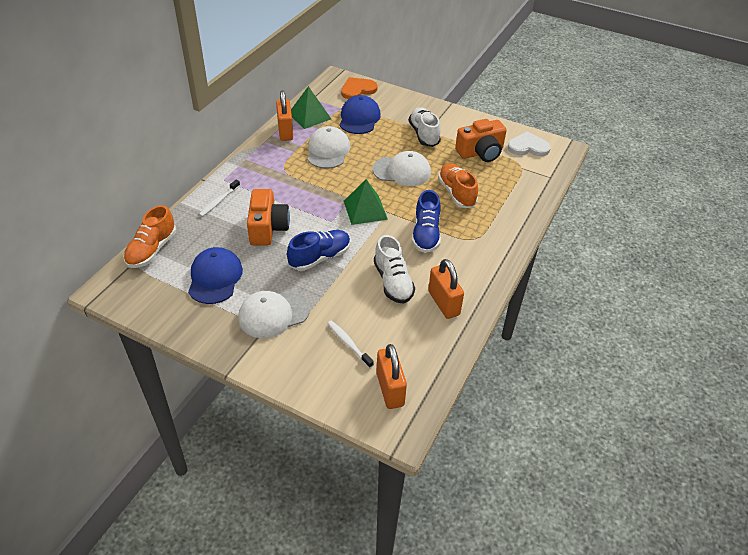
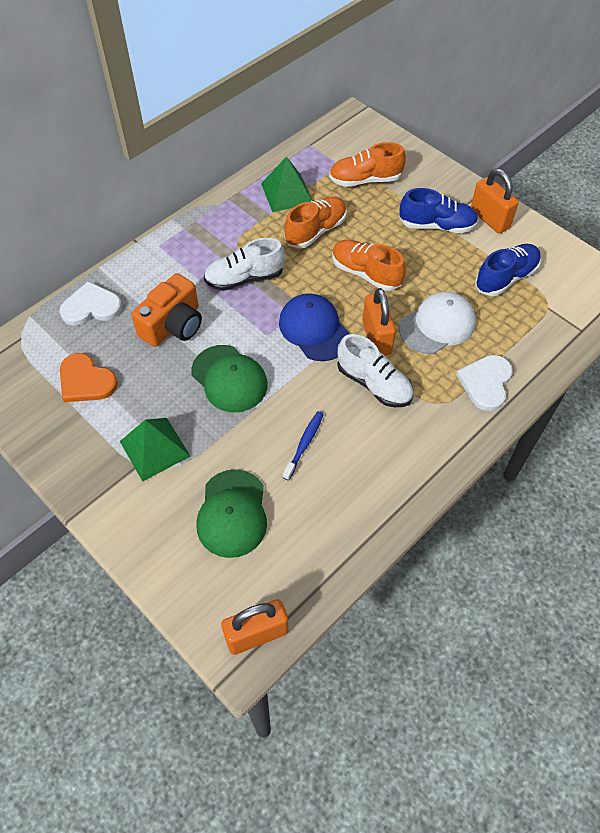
blue cap: [188,247,243,304] [340,95,381,134] = 2 -> [279,293,350,361] = 1
blue toothbrush: none = 0 -> [283,411,324,481] = 1
green cap: none = 0 -> [191,345,268,412] [196,469,267,558] = 2
orange camera: [247,189,290,245] [455,119,507,162] = 2 -> [131,273,202,347] = 1
orange shoe: [123,205,176,268] [438,163,478,208] = 2 -> [284,196,347,249] [329,142,406,187] [332,240,406,291] = 3
white cap: [238,290,310,338] [307,126,350,169] [373,151,431,186] = 3 -> [399,292,476,354] = 1
white heart: [507,131,551,156] = 1 -> [60,281,122,325] [456,355,512,411] = 2
white toothbrush: [199,179,240,217] [327,320,374,368] = 2 -> none = 0

